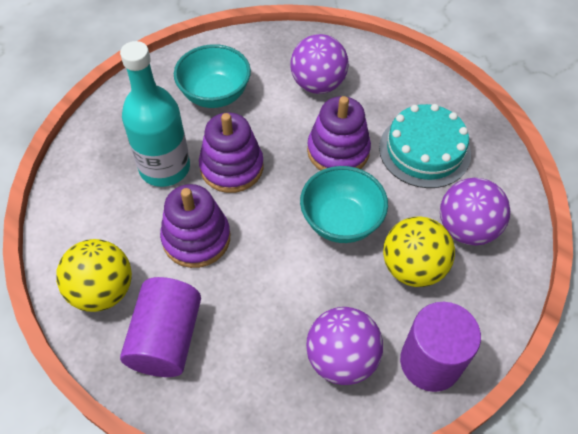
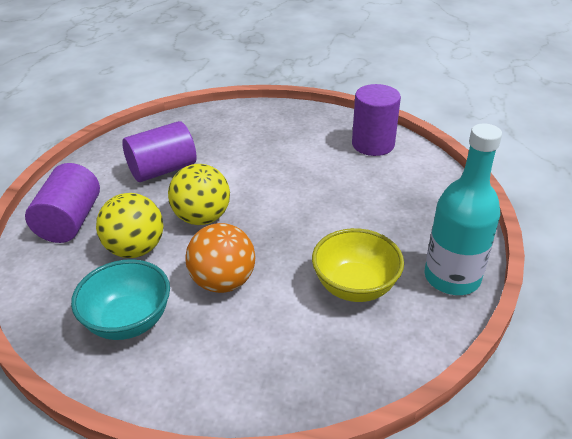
orange ball: none = 0 -> [185,223,255,293] = 1
purple ball: [290,34,349,94] [306,307,383,385] [440,178,510,246] = 3 -> none = 0
purple cylinder: [120,277,201,377] [400,302,481,392] = 2 -> [25,163,100,243] [122,121,196,182] [352,84,401,156] = 3
purple stacking toy: [160,184,230,268] [199,112,263,193] [307,96,371,170] = 3 -> none = 0
turquoise bowl: [174,44,251,108] [300,166,388,243] = 2 -> [71,259,170,340] = 1
turquoise cake: [379,104,471,188] = 1 -> none = 0
yellow bowl: none = 0 -> [312,228,404,302] = 1

